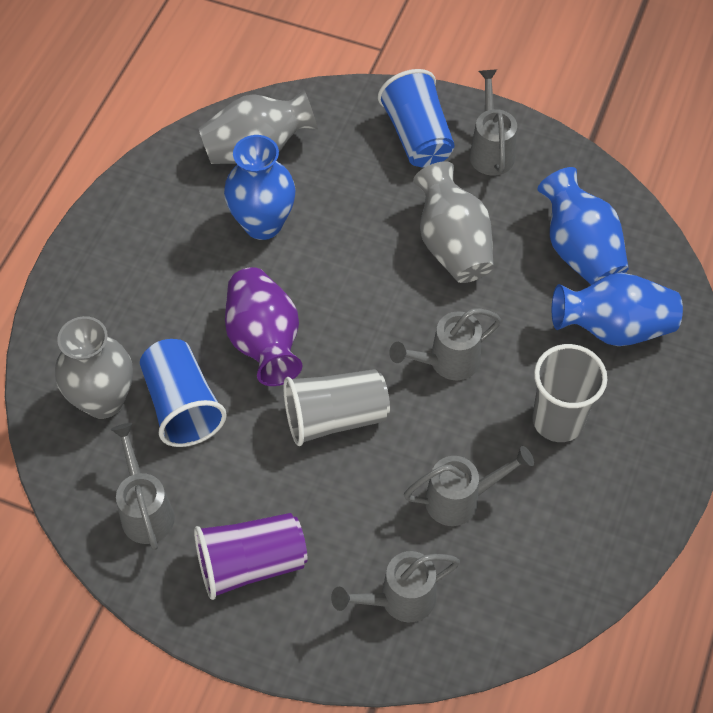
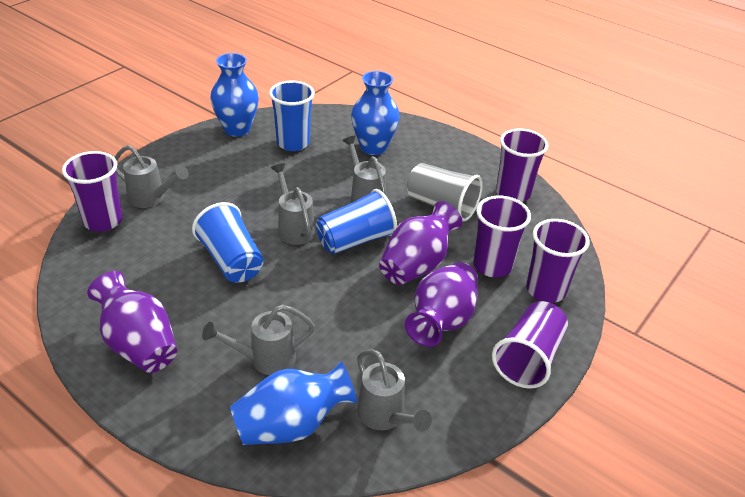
blue cup: [140,339,227,447] [378,69,455,168] = 2 -> [192,202,264,283] [269,81,315,151] [316,189,397,254] = 3
grey cup: [284,369,390,446] [532,344,607,442] = 2 -> [407,163,483,222] = 1
grey vase: [55,316,133,419] [198,89,318,164] [413,161,494,283] = 3 -> none = 0
purple cup: [194,513,307,600] = 1 -> [62,151,123,232] [473,195,531,277] [492,301,568,389] [496,128,549,202] [526,219,590,303] = 5
purple vase: [225,267,302,386] = 1 -> [87,271,177,373] [379,201,462,285] [405,262,478,347] = 3

